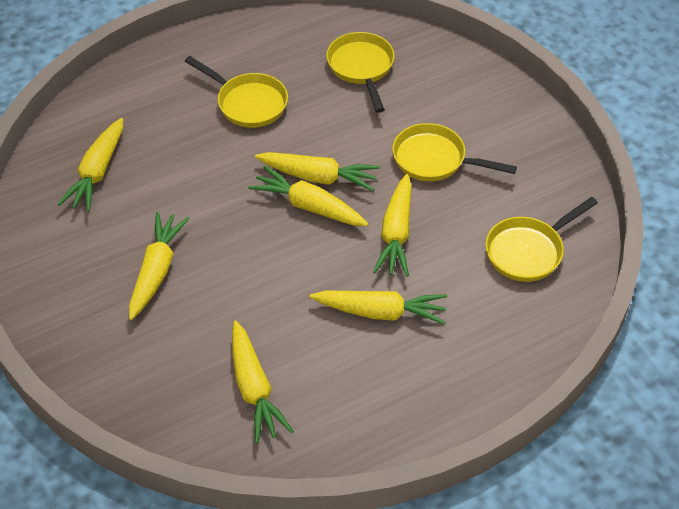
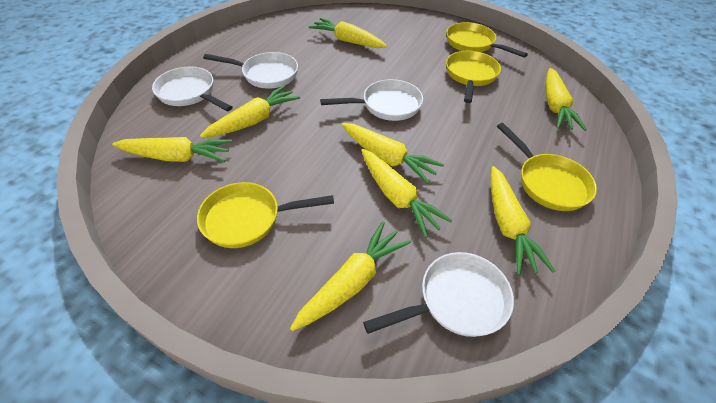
white pan: none = 0 -> [152,67,233,111] [203,52,298,89] [320,79,423,121] [363,252,514,337] = 4
yellow carrot: [58,118,123,212] [129,212,190,320] [232,320,293,443] [248,166,368,226] [255,152,380,191] [310,291,447,325] [373,174,412,277] = 7 -> [112,137,232,162] [200,85,300,138] [290,221,411,331] [309,18,387,48] [341,123,444,184] [361,149,453,238] [491,166,555,275] [546,68,587,131] = 8

